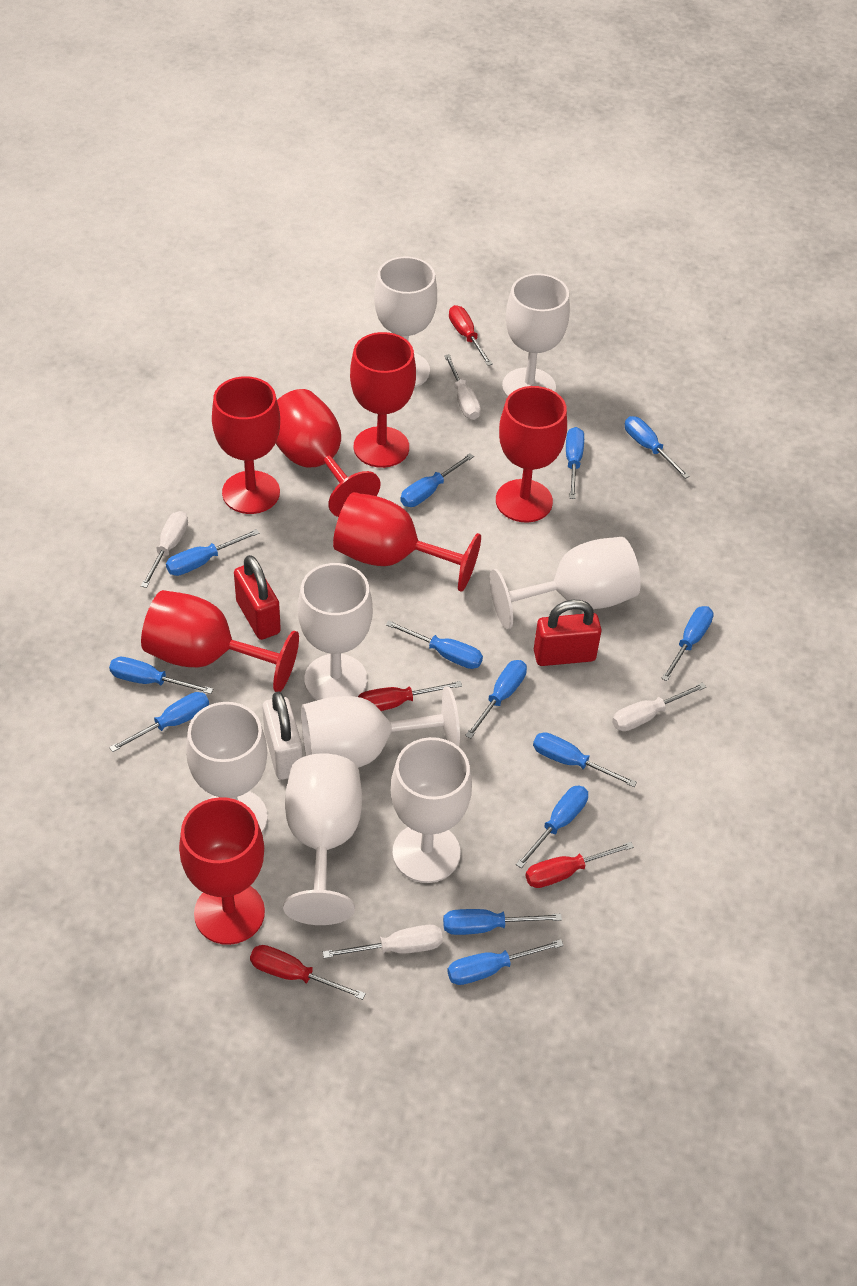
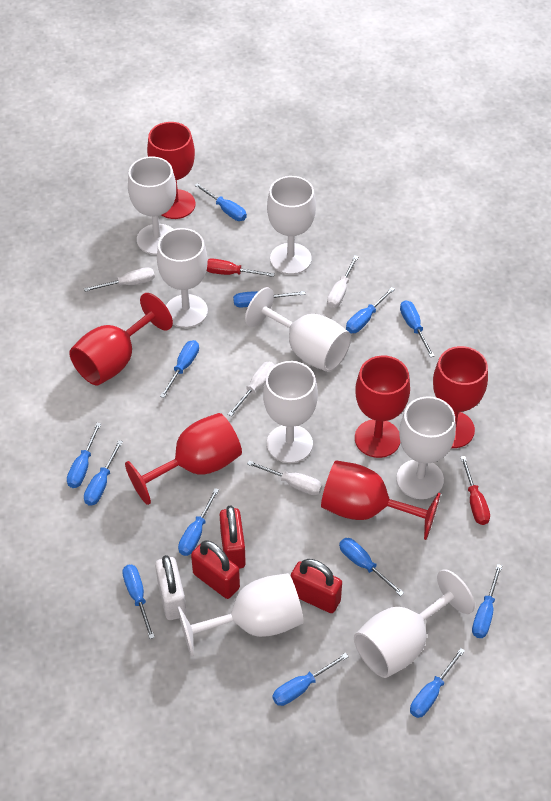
red goblet: [141,590,299,692] [179,797,265,945] [212,376,280,514] [276,389,381,517] [333,492,481,592] [350,332,416,468] [496,386,567,523] = 7 -> [69,293,173,385] [125,413,242,505] [147,122,196,219] [321,460,441,540] [355,356,410,458] [433,346,488,448] = 6
red padlock: [234,555,281,640] [534,600,602,666] = 2 -> [191,540,240,599] [220,506,246,569] [291,559,342,613] = 3
red screwdriver: [250,945,366,1000] [358,681,462,711] [449,305,493,366] [525,842,634,888] = 4 -> [207,259,275,277] [461,456,490,525] = 2

